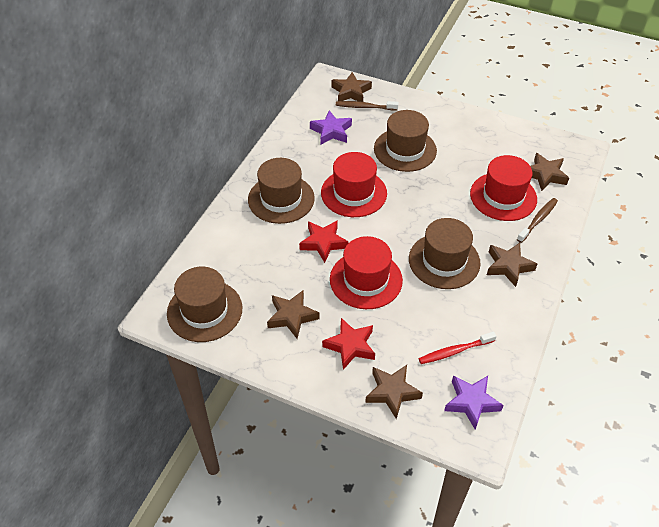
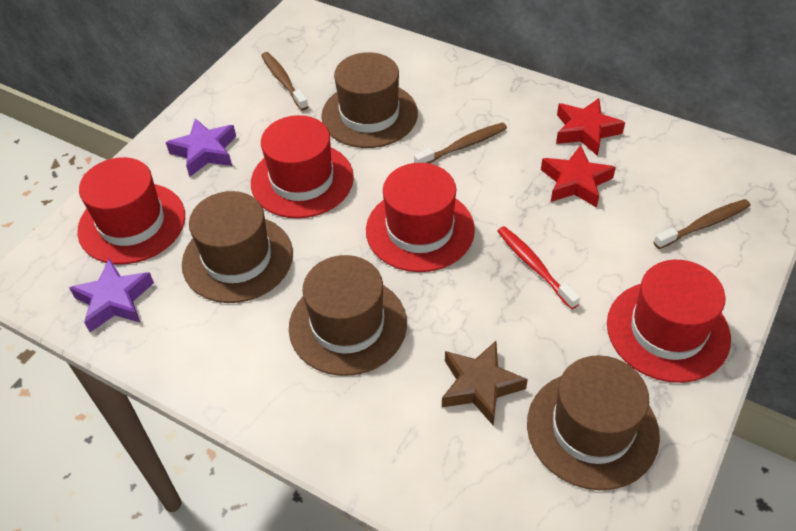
brown star: [267,291,320,339] [331,72,372,102] [365,365,423,419] [487,243,537,287] [530,153,569,191] = 5 -> [442,341,528,425] = 1
brown toothbrush: [336,101,399,110] [517,198,558,243] = 2 -> [261,52,309,111] [414,122,507,164] [653,199,750,249] = 3
red hat: [321,152,387,217] [330,236,403,309] [470,155,537,221] = 3 -> [77,157,185,264] [251,115,354,218] [366,163,475,272] [607,260,731,383] = 4

